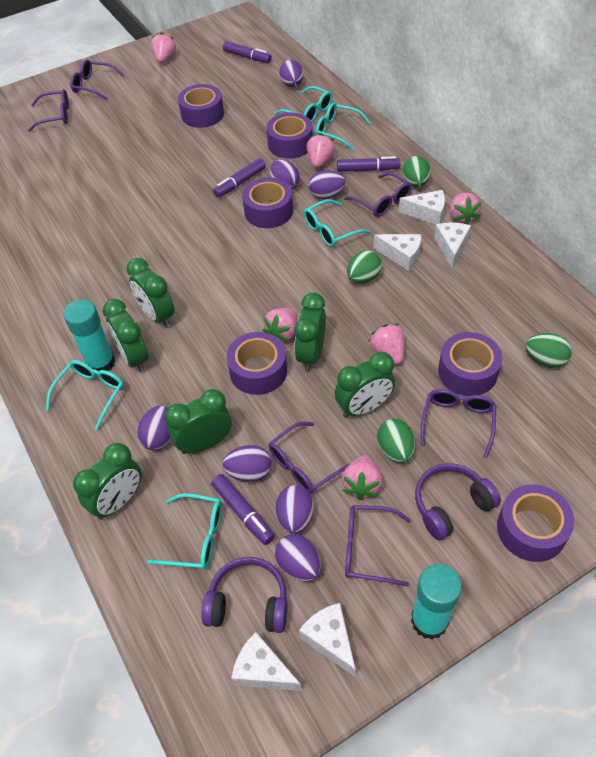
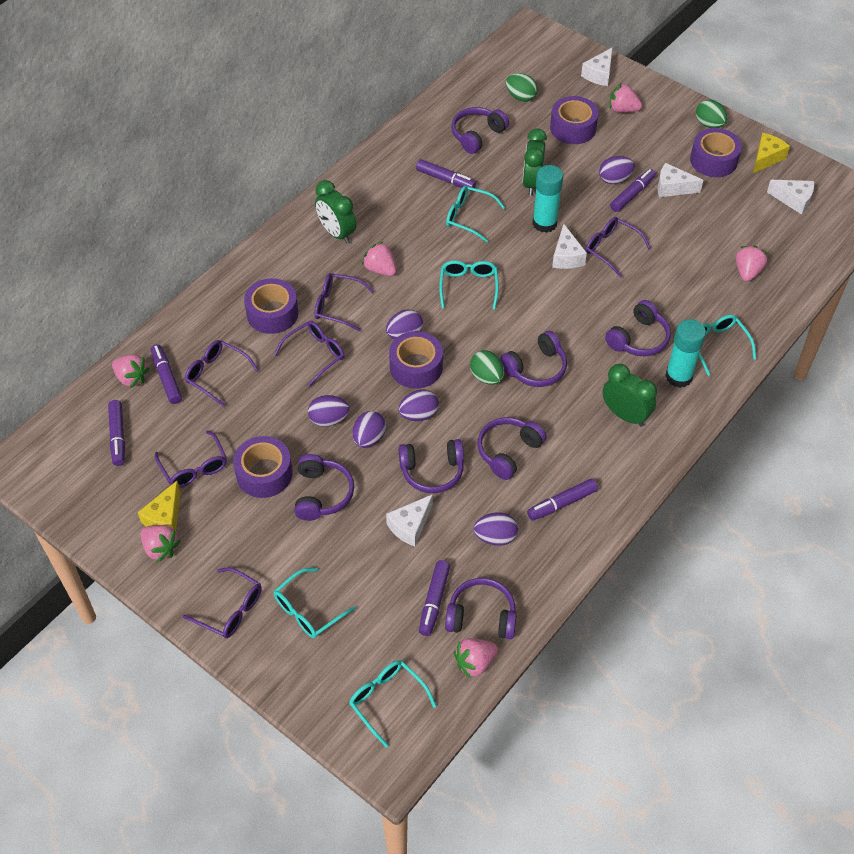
green clock: [73,443,141,520] [103,299,149,373] [126,258,175,328] [165,389,232,454] [294,293,326,371] [335,352,395,418] = 6 -> [315,180,356,244] [523,128,547,196] [602,364,657,427] = 3
green egg: [347,250,382,284] [377,419,415,463] [403,156,431,187] [525,333,572,368] = 4 -> [470,350,504,385] [506,73,538,102] [696,100,727,128] = 3
purple egg: [137,406,171,450] [222,445,272,482] [270,160,300,190] [275,534,321,581] [276,485,314,534] [279,60,303,87] [309,170,346,199] = 7 -> [308,395,350,427] [352,411,386,448] [386,309,423,339] [398,389,439,421] [474,512,518,546] [599,156,635,184] = 6
purple headphones: [201,557,288,633] [415,463,501,540] = 2 -> [294,454,354,521] [399,439,464,493] [445,578,517,639] [451,107,509,154] [478,417,547,480] [500,331,567,387] [605,300,671,356] = 7
purple marker: [211,474,275,545] [213,158,266,198] [223,41,272,63] [337,156,400,172] = 4 -> [108,400,125,466] [151,344,182,404] [416,159,476,191] [419,560,450,636] [527,479,598,521] [610,169,656,212] = 6
purple tape: [178,84,224,128] [227,332,287,395] [242,177,293,228] [267,112,313,159] [438,332,502,396] [497,485,574,562] = 6 -> [233,436,293,498] [244,278,298,334] [389,331,443,389] [550,96,599,144] [690,128,742,177] = 5
yellow cheese: none = 0 -> [138,481,181,531] [753,133,790,173] = 2

